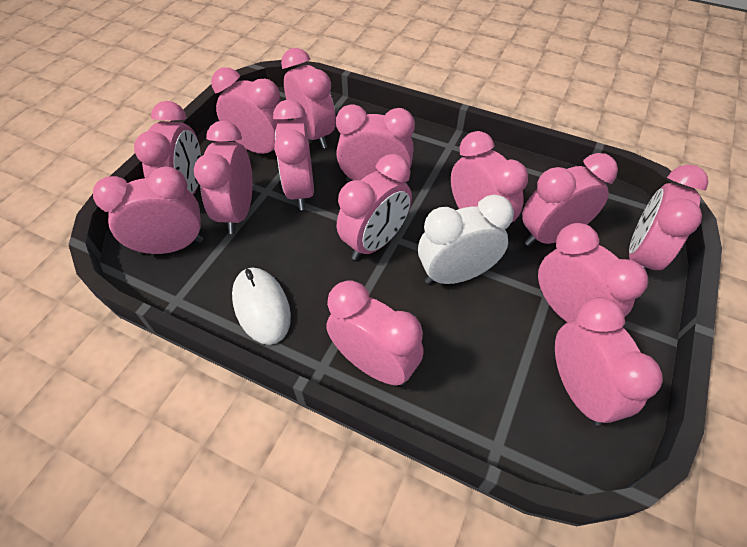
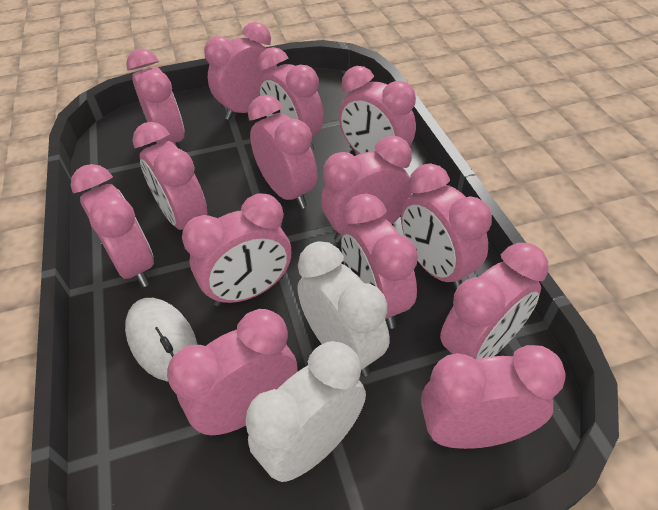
white clock: [418,195,514,284] = 1 -> [245,341,366,482] [297,241,390,377] = 2

